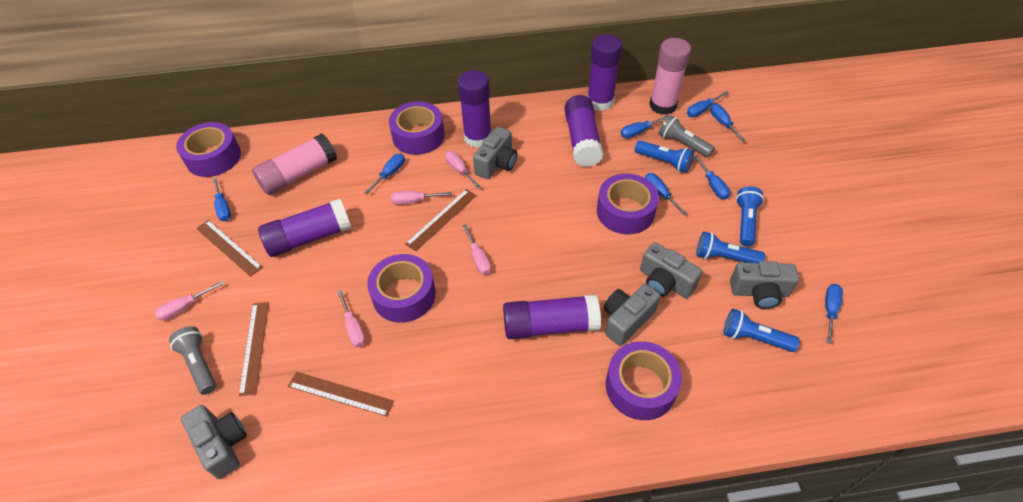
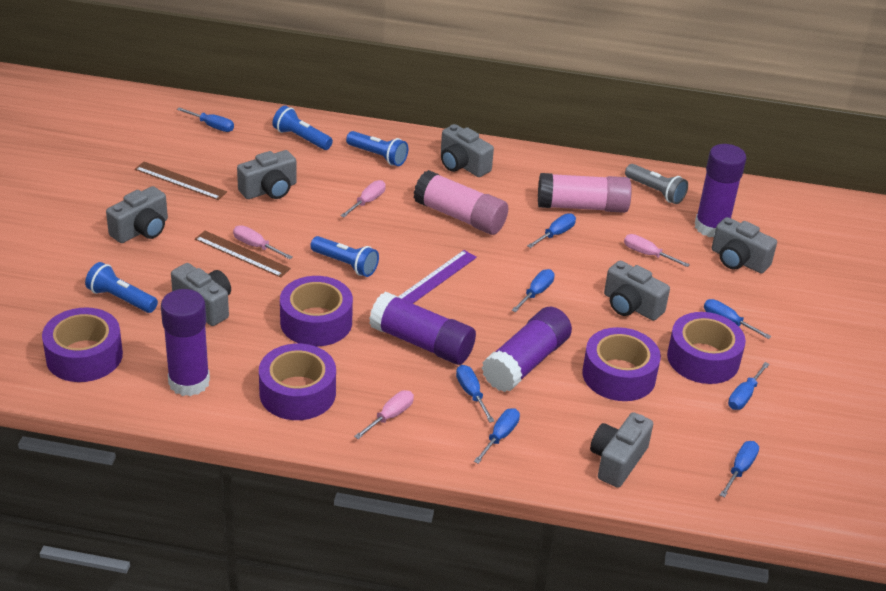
brown ruler: [196,220,263,277] [239,302,269,396] [288,372,394,417] [405,189,477,251] = 4 -> [135,161,227,200] [195,231,291,278] = 2
grey camera: [181,405,247,479] [473,127,517,179] [604,284,661,346] [640,242,703,298] [730,261,799,309] = 5 -> [106,186,168,243] [171,263,231,326] [237,150,297,199] [441,124,494,177] [590,412,653,488] [604,261,670,321] [712,217,777,273] = 7
grey flashlight: [169,326,216,395] [659,115,715,157] = 2 -> [625,164,688,204] = 1
pink screwdriver: [155,281,223,321] [337,290,366,347] [391,191,452,205] [445,151,481,189] [462,224,491,275] = 5 -> [233,226,293,259] [341,180,386,217] [354,390,414,439] [624,234,690,267] = 4
purple glue stick: [258,199,352,257] [458,70,492,148] [503,294,601,339] [564,95,603,167] [587,34,622,111] = 5 -> [161,289,210,396] [369,292,476,365] [482,307,572,392] [695,144,746,237] = 4
purple ruler: none = 0 -> [398,250,477,304] = 1

